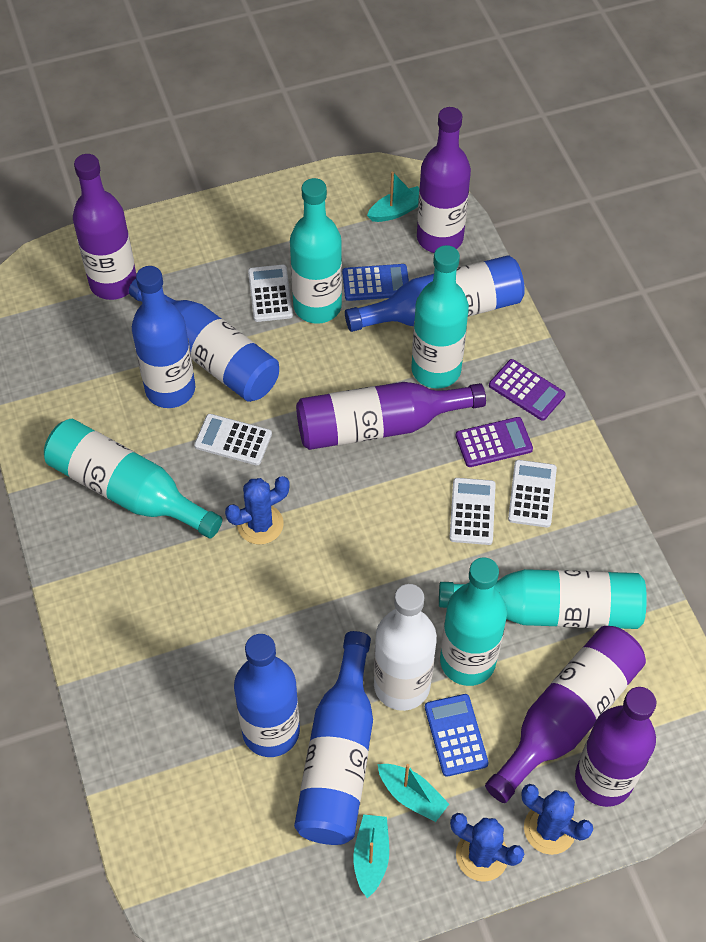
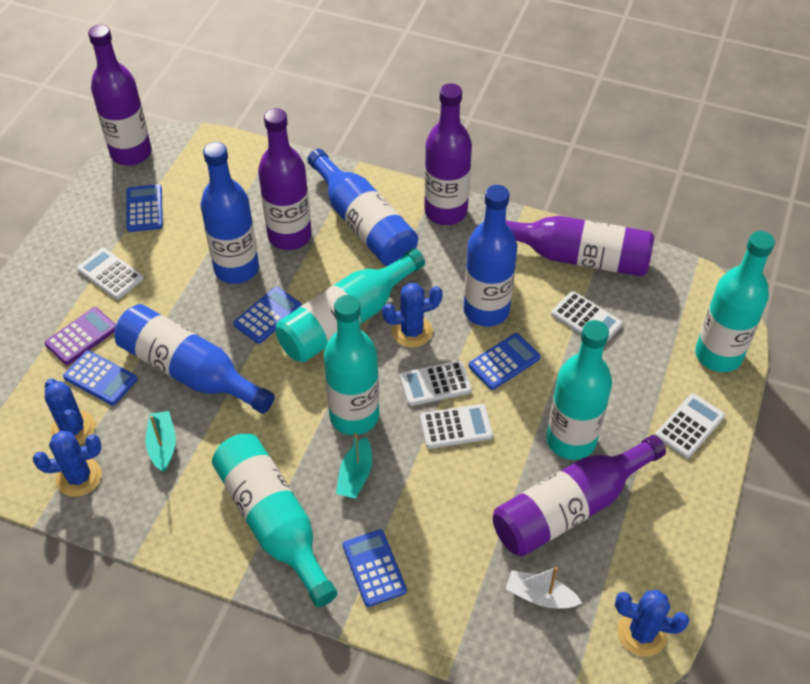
blue bottle: [129,279,279,402] [132,266,195,408] [234,634,300,757] [294,631,373,845] [345,255,525,332] = 5 -> [114,304,275,414] [200,142,259,284] [307,149,418,266] [463,185,517,327] = 4
blue cactus: [225,476,290,544] [450,813,524,882] [521,784,593,855] = 3 -> [33,431,102,497] [45,379,95,445] [382,283,443,348] [615,590,689,657] = 4
blue calculator: [342,264,409,301] [425,694,489,777] = 2 -> [63,350,137,405] [126,184,163,232] [233,287,302,344] [343,529,407,607] [469,333,540,390] = 5
purple calculator: [456,417,533,467] [489,359,565,421] = 2 -> [45,307,116,365] = 1
turquoise boat: [353,815,389,898] [367,172,419,222] [378,764,449,822] = 3 -> [146,411,176,472] [336,433,372,499] = 2
white boat: none = 0 -> [506,567,582,609] = 1
white bottle: [374,584,437,711] = 1 -> none = 0
white calculator: [194,414,272,465] [248,265,293,322] [449,478,496,545] [508,460,557,528] = 4 -> [77,248,144,300] [400,360,472,406] [420,404,493,449] [551,291,623,341] [655,393,725,458] = 5

